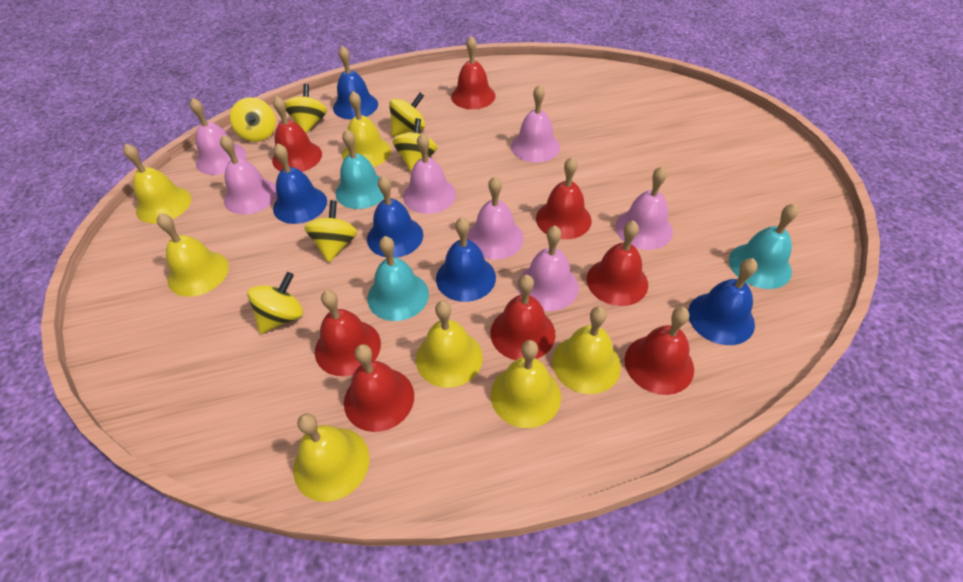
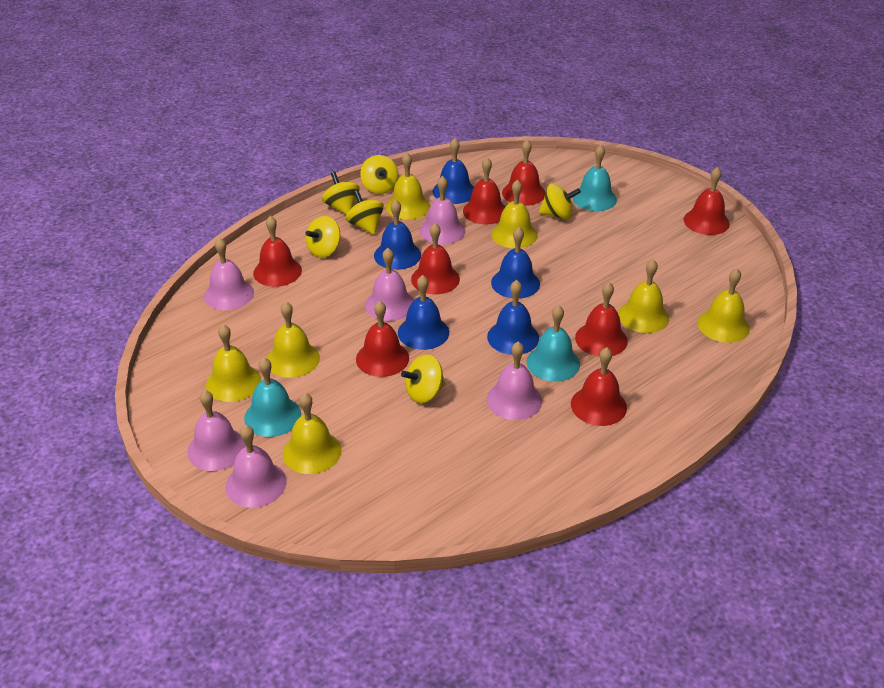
pink bell: [190,98,247,175] [220,135,277,215] [403,133,456,214] [467,176,524,260] [511,84,560,162] [517,226,579,311] [615,166,673,250] = 7 -> [187,390,246,471] [204,238,254,310] [226,425,286,508] [365,248,414,321] [420,176,465,244] [487,342,542,420] = 6

